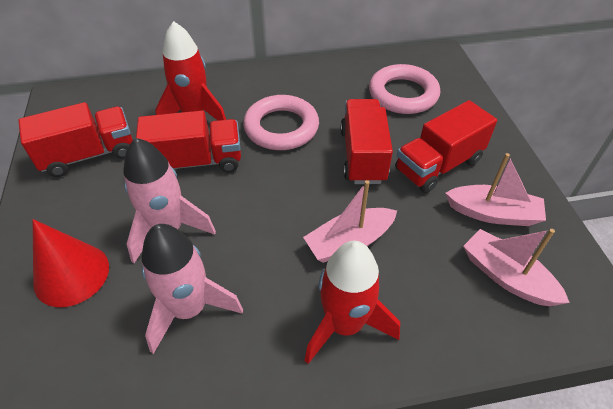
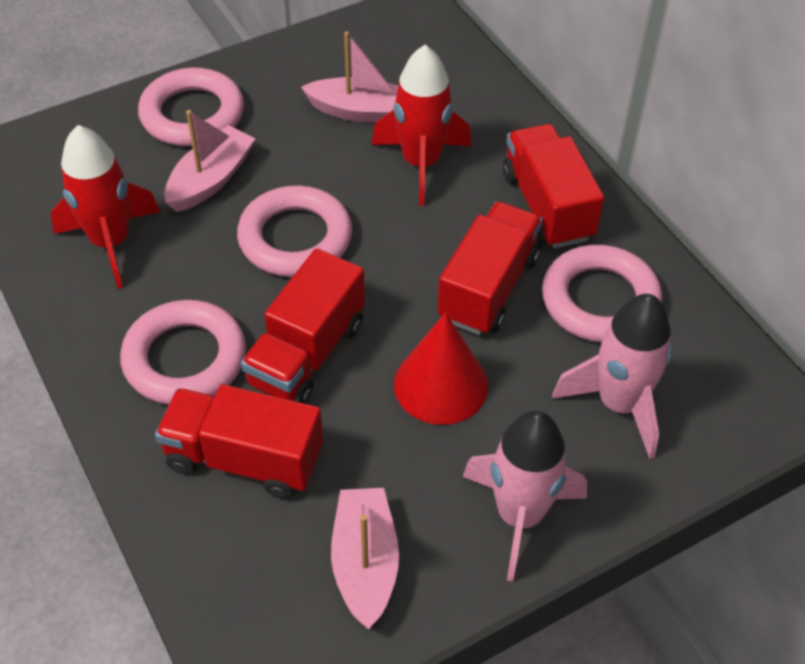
pink ring: [243,95,319,150] [369,64,440,114] = 2 -> [120,300,246,405] [138,68,244,146] [237,186,352,277] [542,245,662,343] = 4

